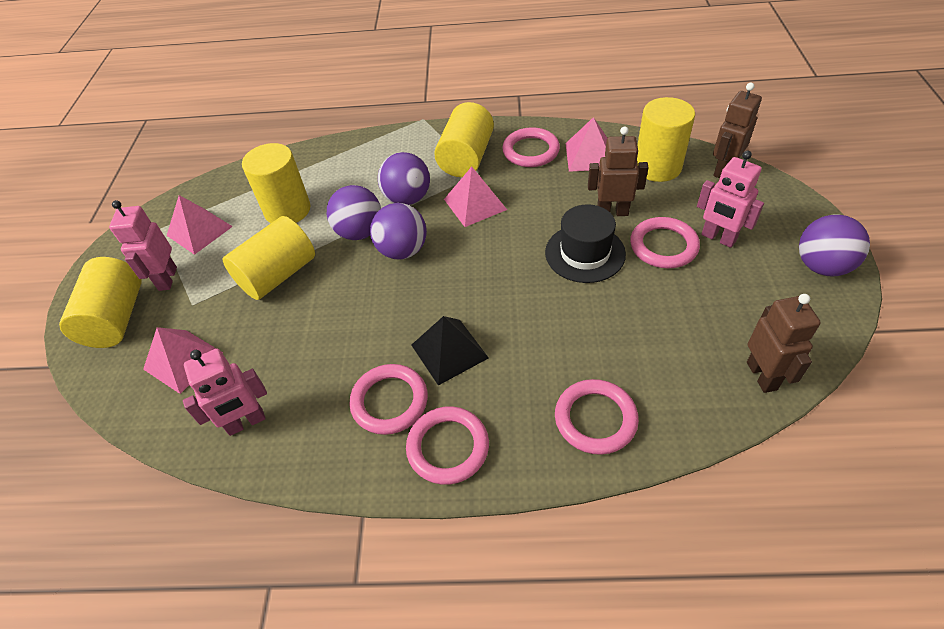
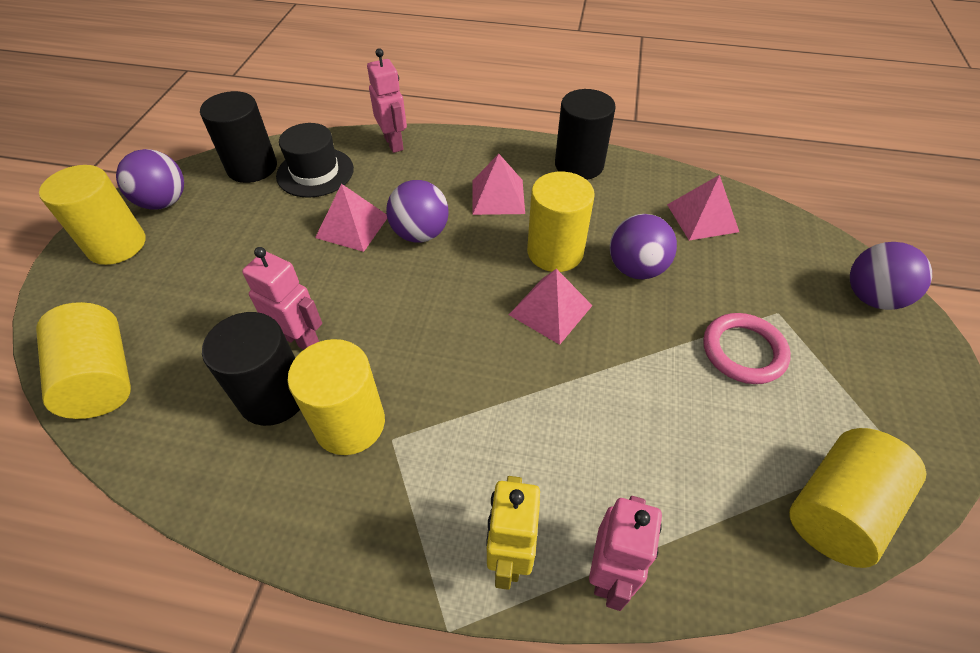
black cylinder: none = 0 -> [200,91,277,183] [202,312,300,426] [555,89,616,180] = 3
black pyramid: [411,316,489,386] = 1 -> none = 0
brown robot: [588,126,649,216] [713,83,762,178] [747,294,821,393] = 3 -> none = 0
pink ring: [349,364,428,435] [406,406,489,485] [502,127,560,167] [555,379,639,455] [630,217,700,268] = 5 -> [703,313,791,384] = 1
yellow robot: none = 0 -> [487,476,540,590] = 1

